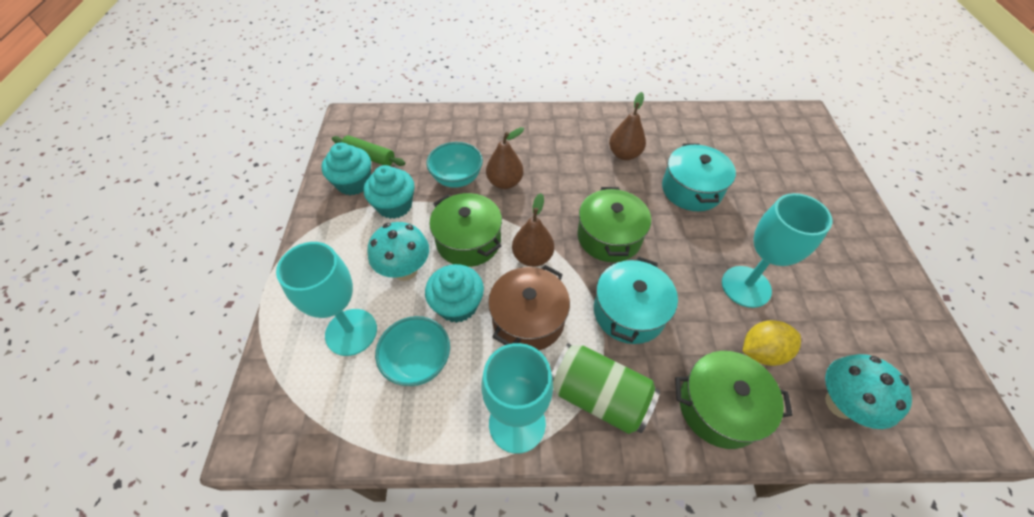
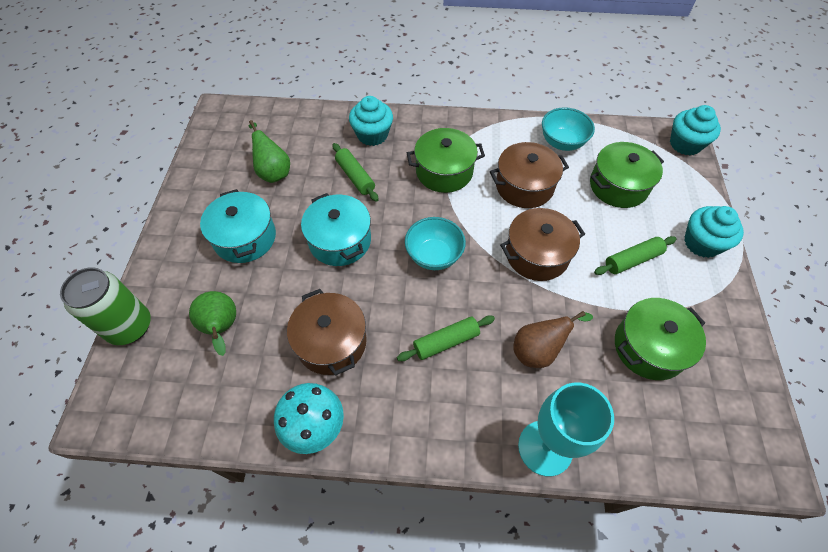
brown pear: [486,127,524,189] [512,193,554,267] [609,92,646,160] = 3 -> [513,311,593,368] = 1
brown pot: [488,265,570,350] = 1 -> [287,289,367,376] [490,142,569,208] [500,208,585,281] = 3
green pear: none = 0 -> [189,291,236,356] [249,120,290,183] = 2
green rolling pin: [332,135,405,166] = 1 -> [333,143,379,202] [397,316,495,361] [594,236,676,275] = 3
turquoise goblet: [276,242,377,356] [481,343,553,454] [722,193,832,308] = 3 -> [518,382,614,477] = 1
turquoise mushroom: [368,222,429,281] [825,354,912,429] = 2 -> [274,383,344,454] = 1
yellow lemon: [742,320,801,366] = 1 -> none = 0

